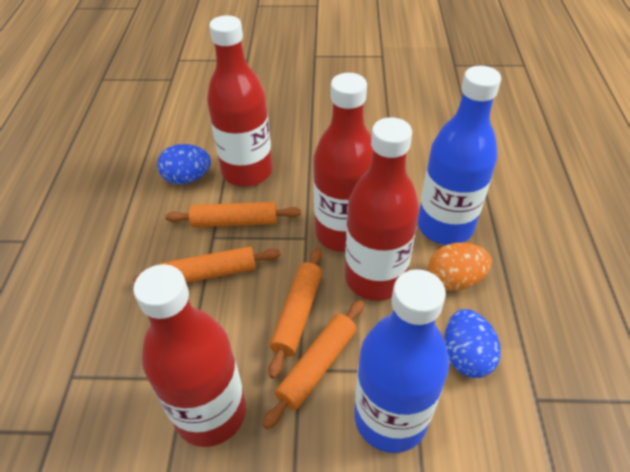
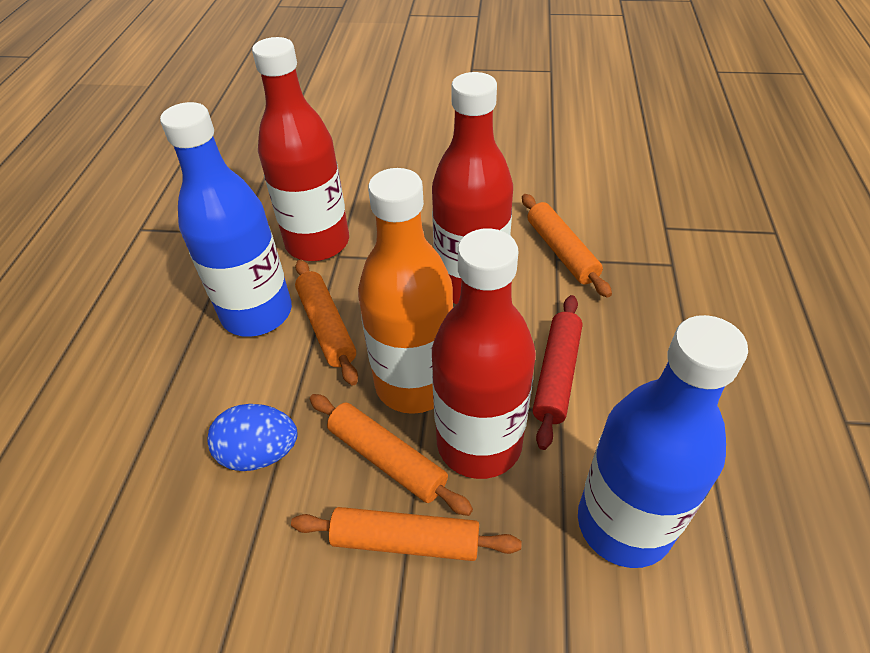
blue egg: [157,144,211,184] [444,309,501,378] = 2 -> [207,404,298,471] = 1
orange bottle: none = 0 -> [358,168,453,414] = 1
orange egg: [428,243,492,291] = 1 -> none = 0
red bottle: [133,264,246,447] [207,15,273,187] [313,73,373,252] [345,117,419,301] = 4 -> [252,37,349,261] [432,72,513,304] [432,228,536,479] = 3
red rolling pin: none = 0 -> [533,295,582,450] = 1

